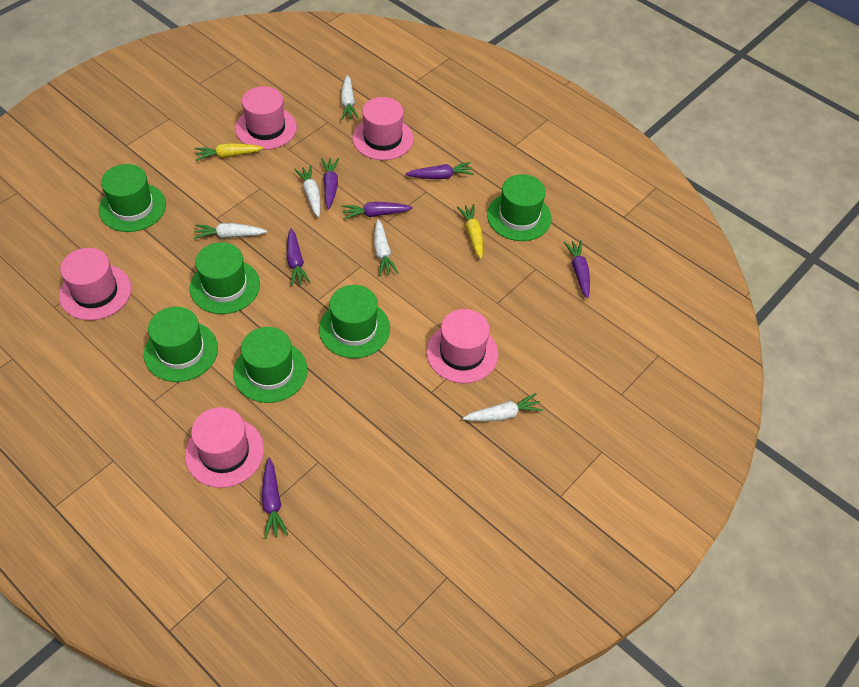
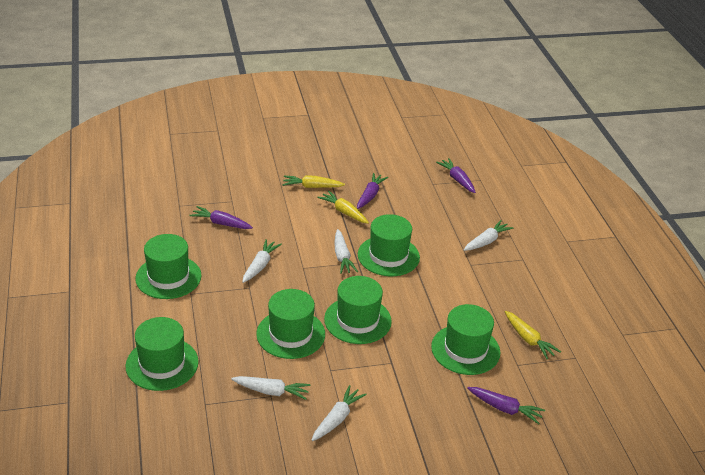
pink hat: [59,248,131,320] [185,407,264,488] [235,86,297,150] [352,97,414,160] [426,309,498,383] = 5 -> none = 0
purple carrot: [261,458,288,539] [286,228,311,286] [321,158,339,210] [342,202,413,219] [405,162,474,179] [564,240,590,299] = 6 -> [190,206,253,229] [357,173,388,209] [436,158,476,193] [467,387,545,424] = 4
yellow carrot: [194,143,264,161] [457,204,483,259] = 2 -> [283,175,345,188] [317,191,369,224] [505,311,561,360] = 3

